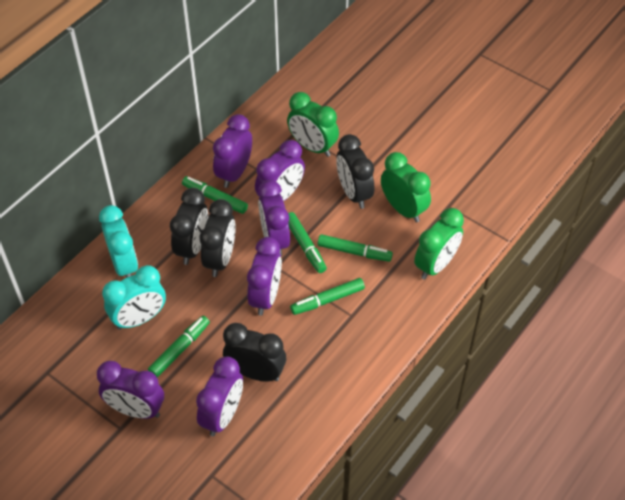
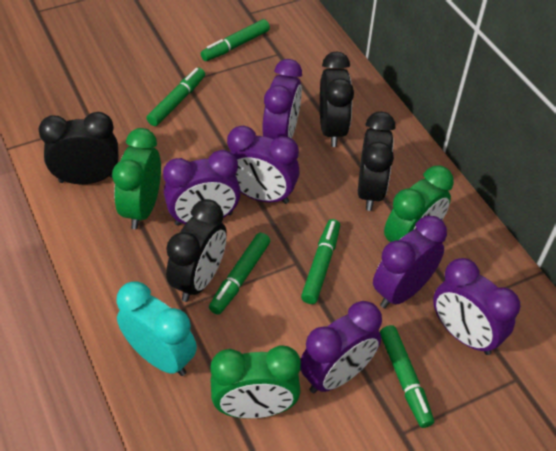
turquoise clock: [99,205,138,278] [102,265,166,330] = 2 -> [116,281,197,376] = 1

